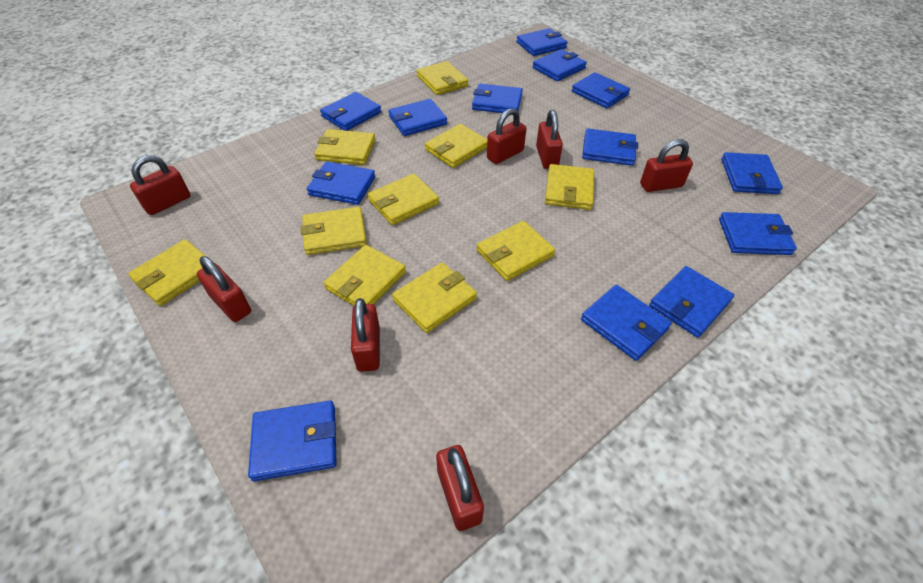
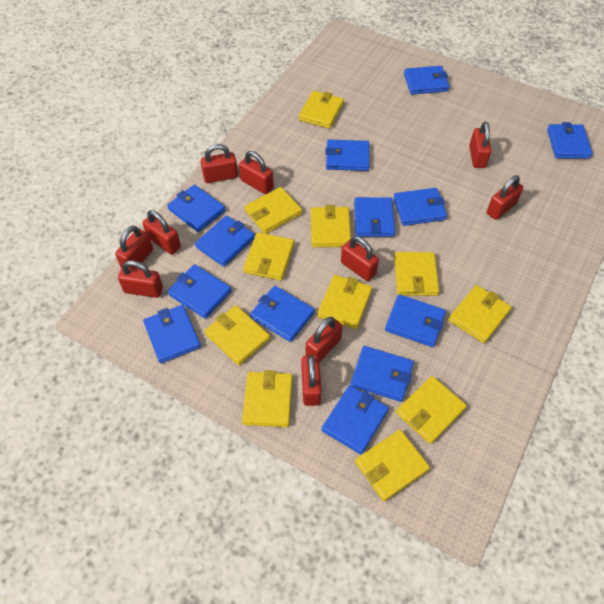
red padlock: [130,155,191,215] [197,256,251,322] [351,298,380,372] [436,445,484,531] [487,108,527,164] [536,110,563,169] [640,139,693,192] = 7 -> [115,226,153,268] [118,260,163,298] [142,210,181,254] [200,144,238,183] [239,151,274,194] [302,355,321,406] [306,317,343,362] [341,236,379,281] [469,122,491,168] [487,175,523,220] = 10
yellow wallet: [128,239,214,306] [301,207,367,255] [314,129,376,165] [324,245,406,306] [368,174,439,225] [392,262,477,333] [416,61,468,95] [425,124,487,168] [477,221,555,281] [545,164,594,210] = 10 -> [205,305,270,366] [242,370,292,427] [243,232,294,281] [244,187,302,234] [299,91,344,129] [311,205,351,247] [317,275,372,329] [355,430,430,501] [394,252,439,296] [396,376,467,444] [449,285,512,343] = 11

